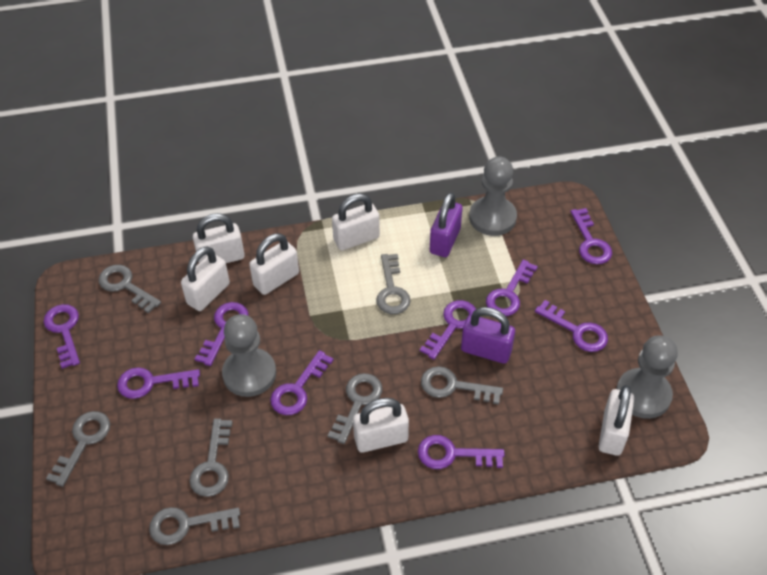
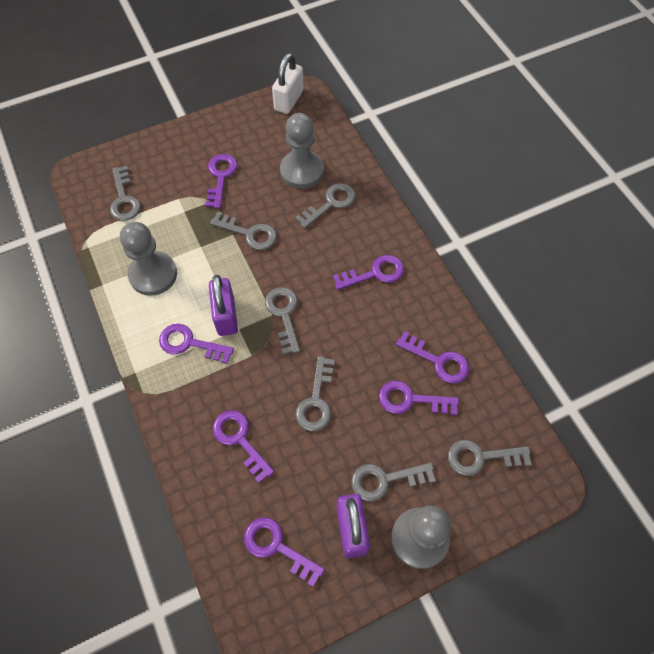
purple key: [44,304,80,369] [117,367,200,399] [195,302,249,366] [270,350,334,415] [418,435,505,469] [420,300,476,360] [486,259,538,316] [535,300,608,352] [570,208,612,264] = 9 -> [159,324,234,364] [205,154,237,208] [213,410,274,483] [244,517,325,587] [333,255,404,290] [379,381,459,415] [396,331,469,384] = 7
white padlock: [181,247,230,311] [193,213,245,263] [249,233,299,295] [332,193,380,250] [353,398,409,453] [599,385,634,456] = 6 -> [272,53,304,114] = 1

